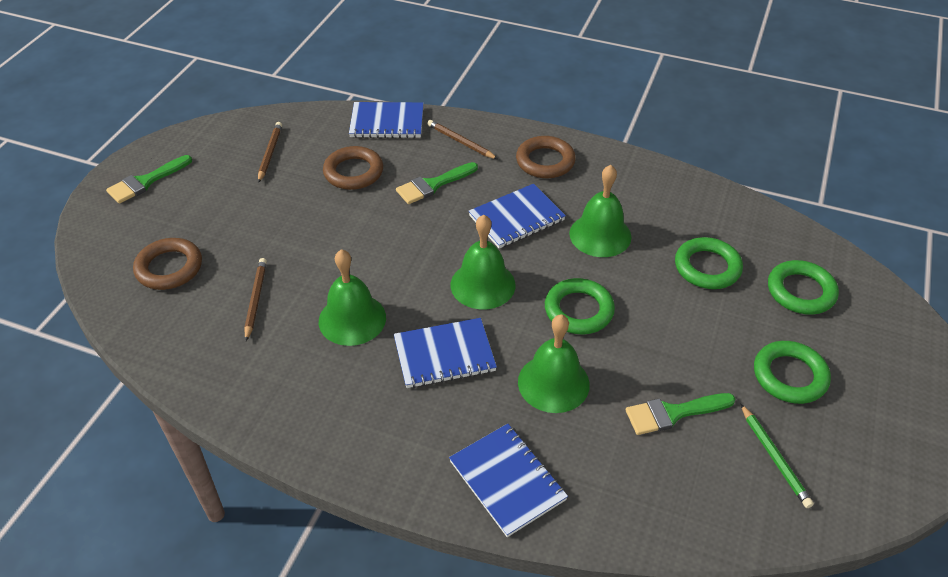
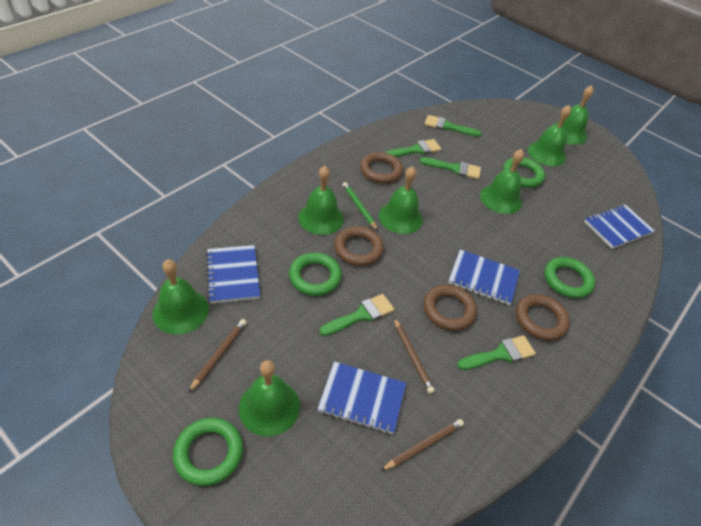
brown ring: [133,238,202,290] [323,146,383,190] [516,136,576,178] = 3 -> [334,226,384,266] [360,152,403,184] [423,285,477,331] [516,294,570,341] = 4
green bell: [319,249,386,346] [451,215,516,309] [518,314,590,413] [569,165,631,257] = 4 -> [152,259,209,334] [239,360,300,436] [298,166,344,235] [379,166,423,234] [480,149,524,214] [528,105,571,166] [553,85,594,145] = 7
green brush: [106,155,192,204] [396,162,478,204] [626,393,735,435] = 3 -> [319,294,395,336] [385,139,441,157] [419,157,481,179] [425,115,481,137] [457,335,536,370] = 5

